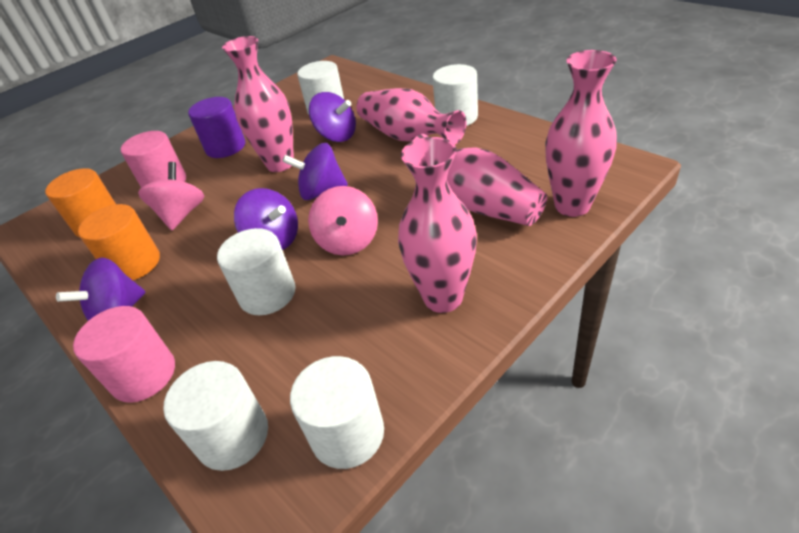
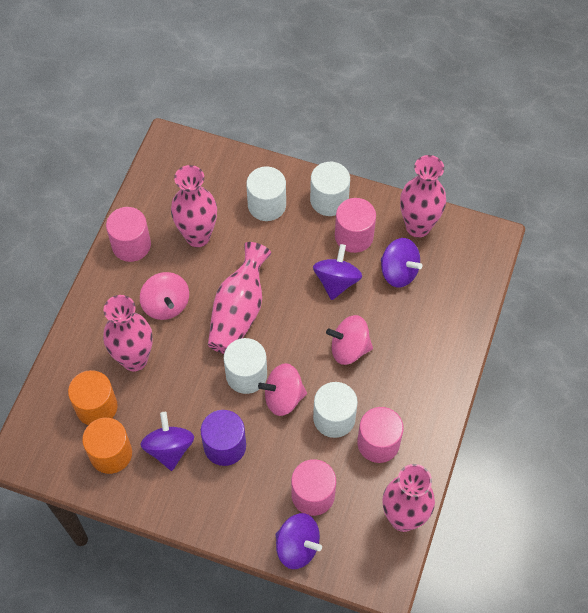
pink cylinder: [73,306,175,403] [121,131,186,187] = 2 -> [106,207,151,262] [291,459,336,516] [335,198,376,253] [357,407,404,463] = 4
pink spinning top: [138,162,204,230] [308,186,378,256] = 2 -> [140,272,189,320] [258,363,307,416] [326,315,373,365] = 3
white cylinder: [163,361,268,471] [217,228,296,315] [290,356,384,469] [297,61,344,115] [432,64,478,126] = 5 -> [224,338,267,394] [246,167,286,221] [310,162,350,216] [313,382,358,438] = 4

